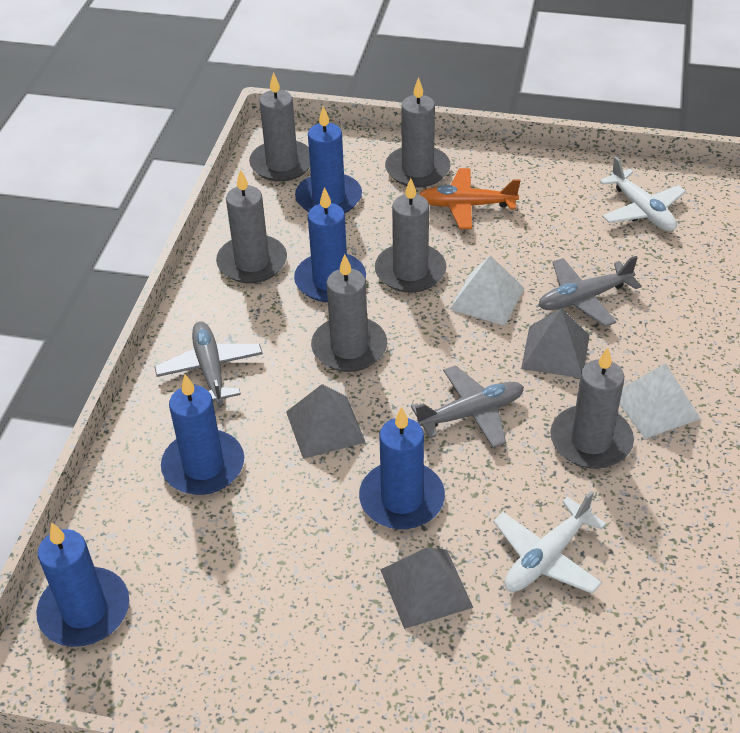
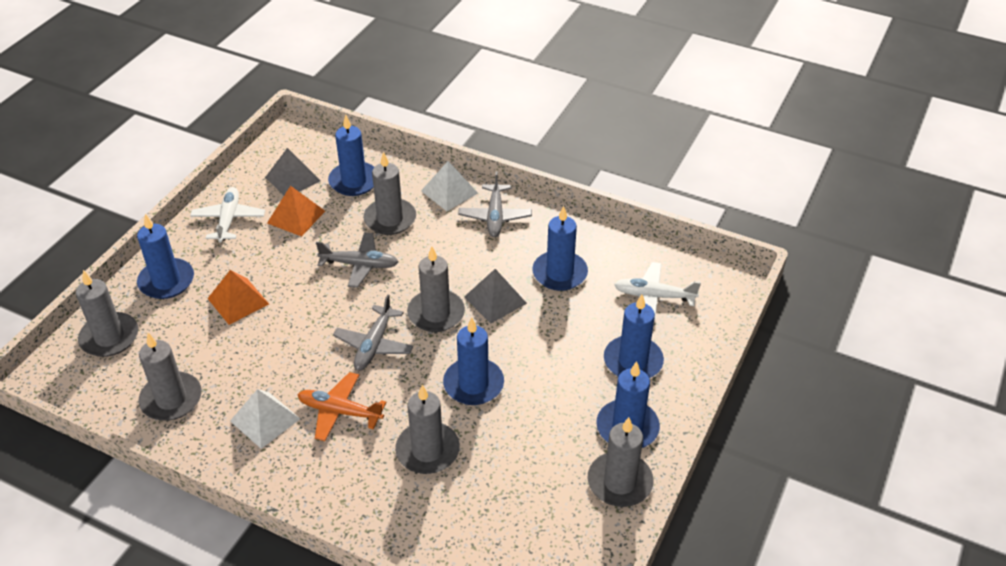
blue candle: [36,523,129,647] [161,374,244,495] [294,187,366,302] [295,106,362,213] [359,407,445,529] = 5 -> [137,214,194,299] [328,115,374,196] [443,317,504,405] [532,206,588,291] [596,361,660,448] [604,295,664,378] = 6
grey pyramid: [286,384,366,459] [380,547,473,629] [521,308,589,378] = 3 -> [265,148,321,195] [464,269,527,323] = 2
orange pyramid: none = 0 -> [207,270,269,325] [267,186,325,236] = 2

